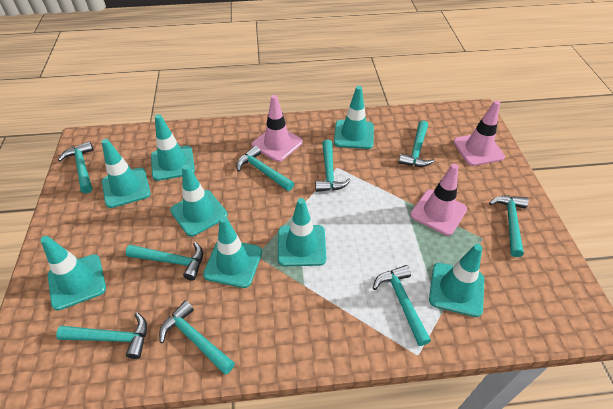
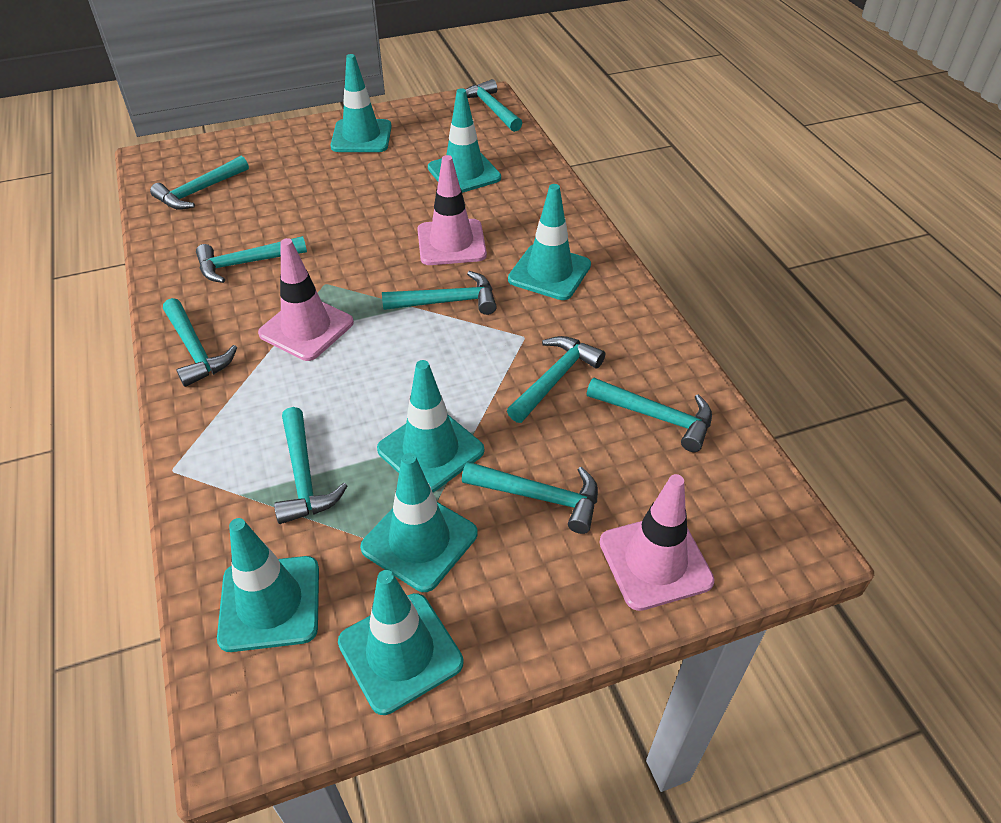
turquoise traffic cone: [40,236,106,310] [102,139,150,208] [151,114,195,181] [170,164,228,237] [203,216,262,288] [278,198,327,266] [334,86,374,149] [429,244,484,317] = 8 -> [217,518,319,652] [331,54,392,152] [338,570,464,715] [360,453,478,592] [377,360,484,492] [428,88,501,193] [508,184,591,300] = 7

